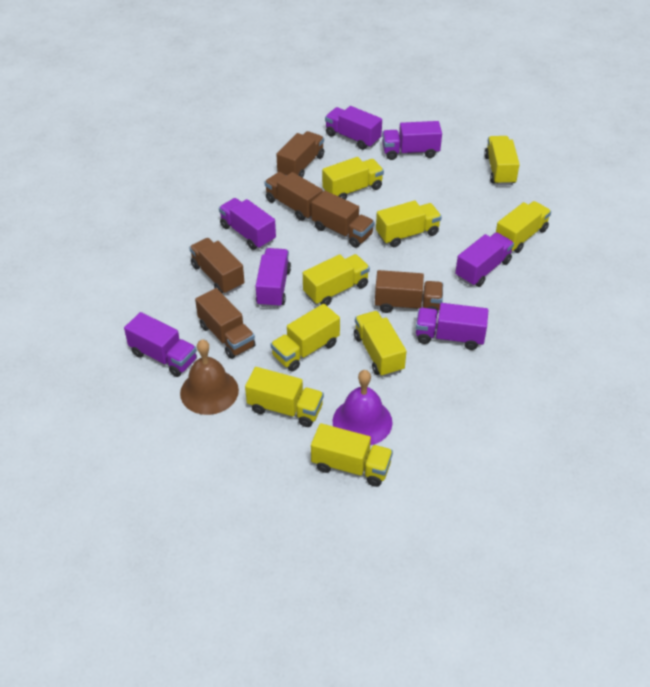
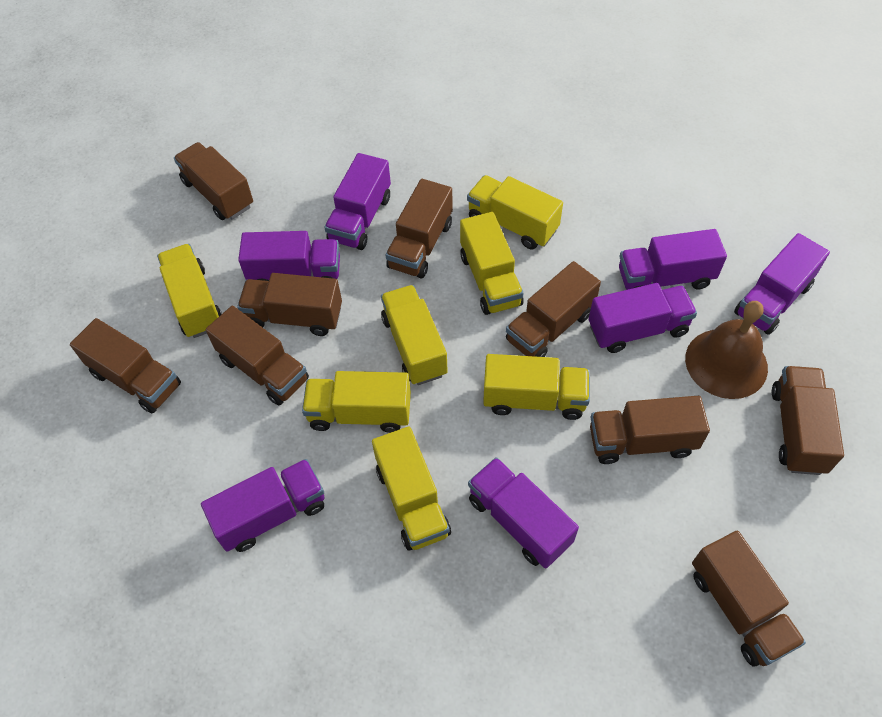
brown truck: [189,238,244,294] [195,288,255,359] [264,172,323,221] [276,131,324,178] [311,190,374,248] [375,270,443,314] = 6 -> [70,318,181,413] [174,142,253,220] [206,306,309,406] [237,273,342,336] [386,179,453,278] [506,261,601,357] [590,396,710,464] [692,531,806,666] [772,366,844,475] = 9
purple bell: [333,370,392,445] = 1 -> none = 0
yellow truck: [245,367,324,427] [270,304,340,371] [303,254,370,306] [311,423,393,487] [322,157,384,200] [354,311,406,377] [376,201,442,247] [484,136,520,185] [496,201,551,253] = 9 -> [157,244,222,338] [302,371,411,433] [372,426,451,551] [381,285,448,385] [460,212,523,315] [467,175,563,249] [483,354,590,420] = 7

